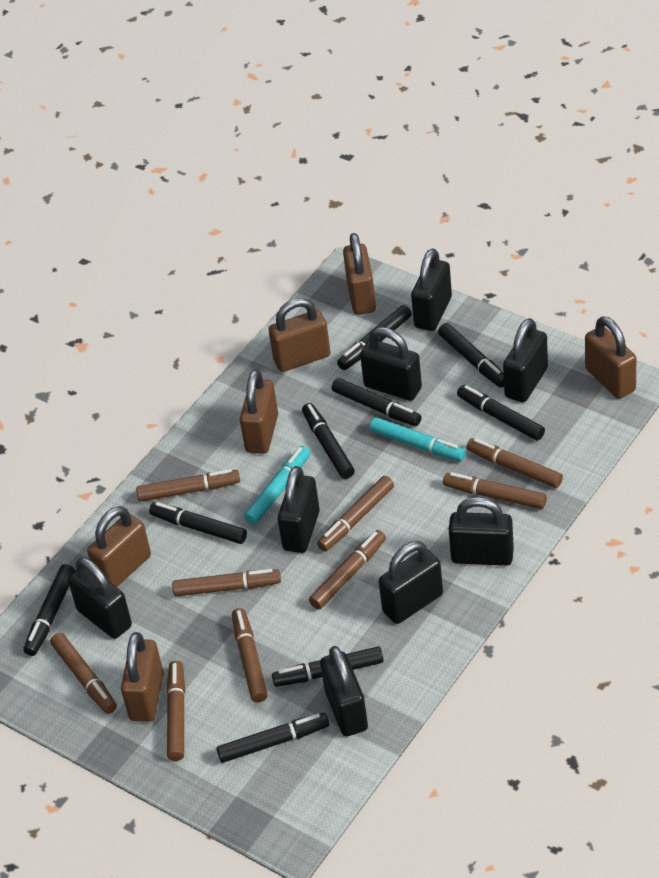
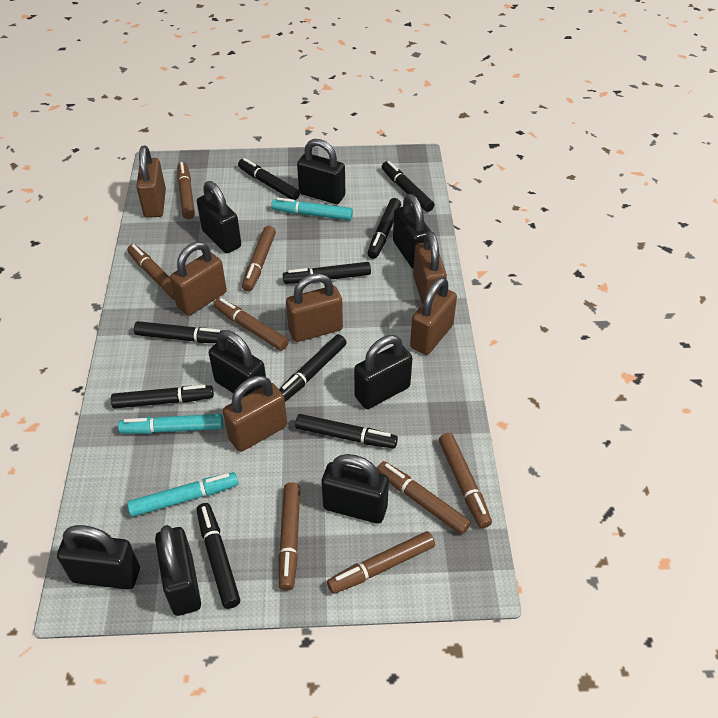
brown marker: [50,633,117,714] [136,469,240,502] [166,661,185,761] [172,569,281,597] [232,608,268,703] [309,530,386,610] [317,476,394,551] [443,472,547,509] [466,438,563,488] = 9 -> [127,244,175,300] [177,162,195,219] [214,298,289,351] [242,226,276,292] [278,482,300,591] [327,531,435,594] [377,461,471,535] [439,433,492,528] = 8
turquoise marker: [244,446,310,525] [370,417,466,461] = 2 -> [118,414,223,434] [127,472,238,517] [271,198,353,220] = 3

